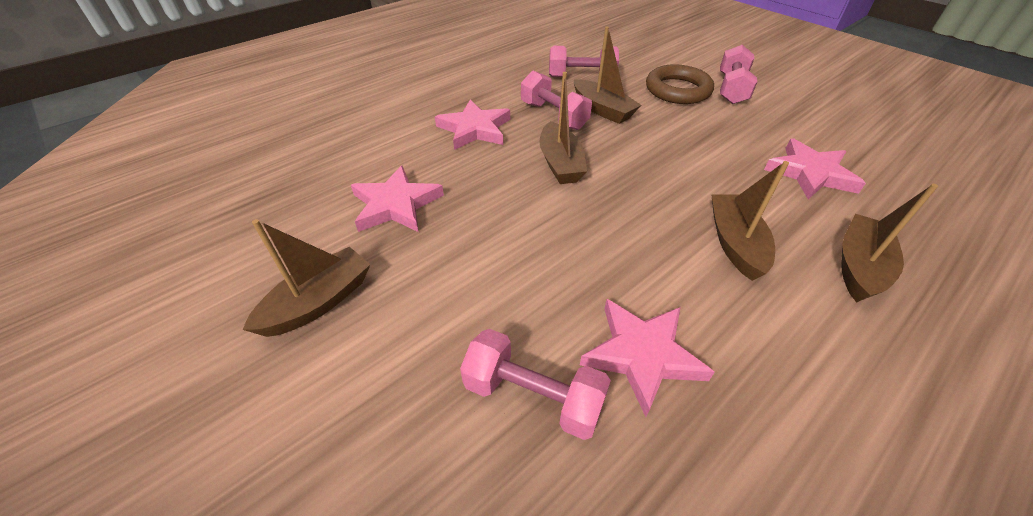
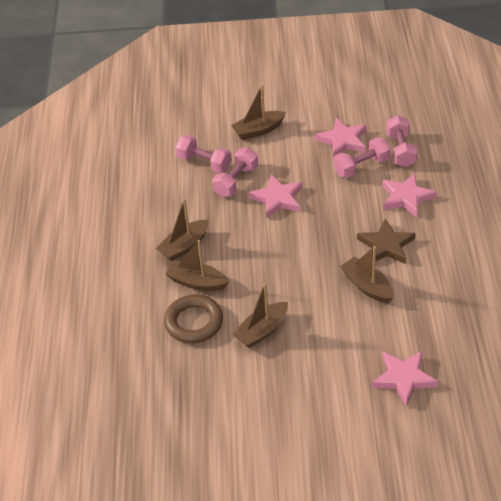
brown star: none = 0 -> [357,218,416,264] = 1

